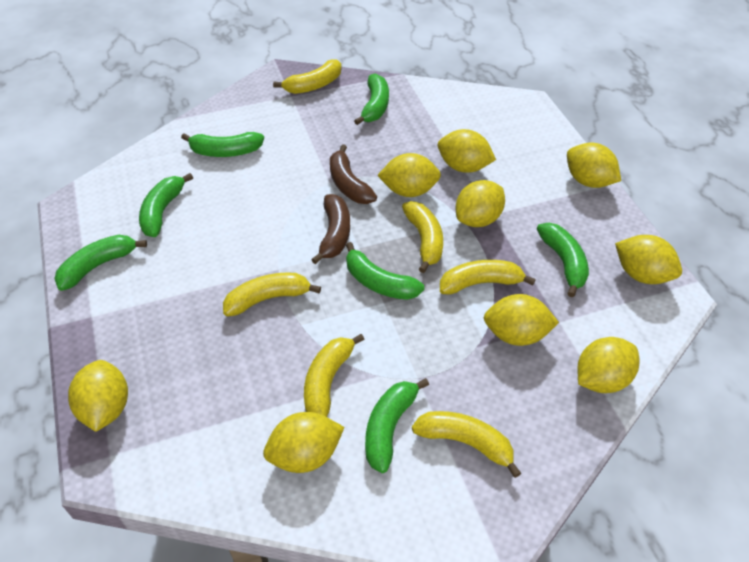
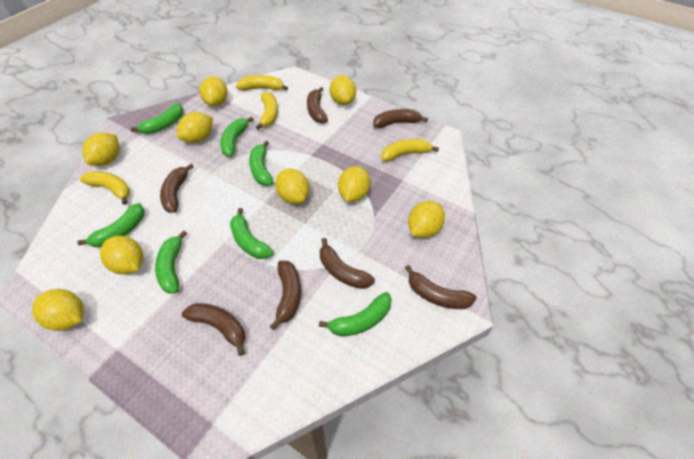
brown banana: [311,194,350,264] [330,144,377,204] = 2 -> [160,164,194,213] [182,303,245,356] [270,261,301,330] [307,87,328,124] [320,238,375,289] [373,109,428,128] [405,265,477,309] = 7
yellow banana: [223,273,321,316] [273,59,341,94] [304,334,365,417] [402,201,443,273] [412,411,521,478] [440,260,536,295] = 6 -> [80,171,130,205] [236,75,288,91] [256,92,278,130] [381,139,439,162] = 4

